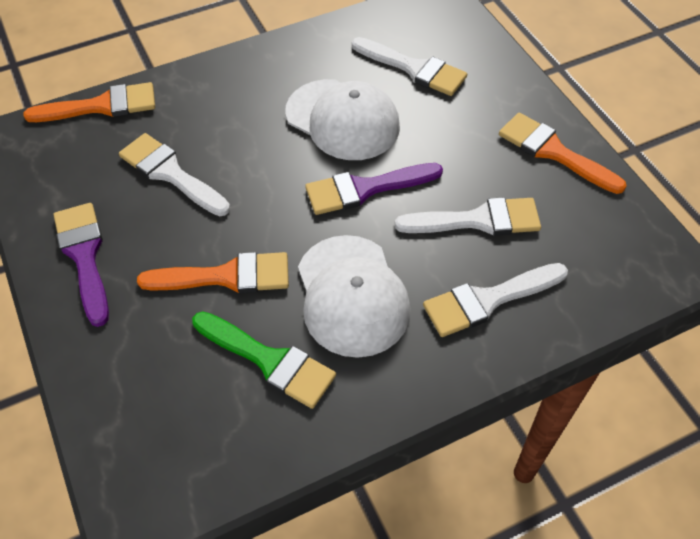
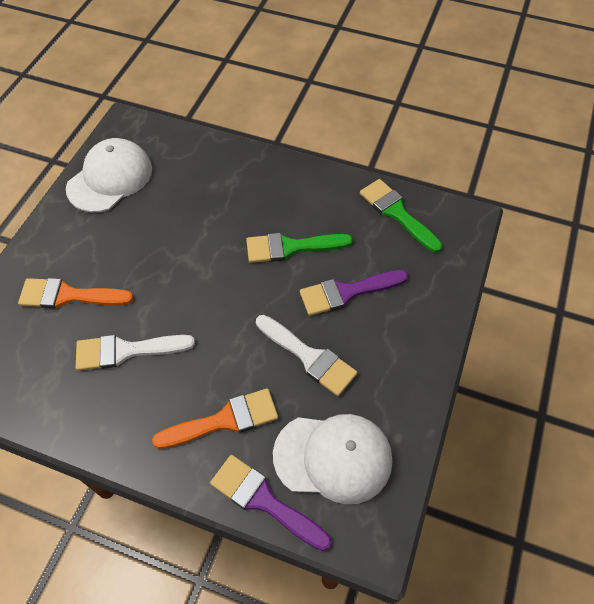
green brush: [192,311,336,409] = 1 -> [246,233,353,263] [360,179,442,253] = 2
orange brush: [23,82,155,122] [137,252,289,293] [499,113,626,194] = 3 -> [18,278,134,309] [152,388,278,449] = 2
white brush: [119,133,230,216] [352,37,467,96] [395,197,541,235] [423,263,568,337] = 4 -> [76,335,195,371] [256,315,358,396] = 2

